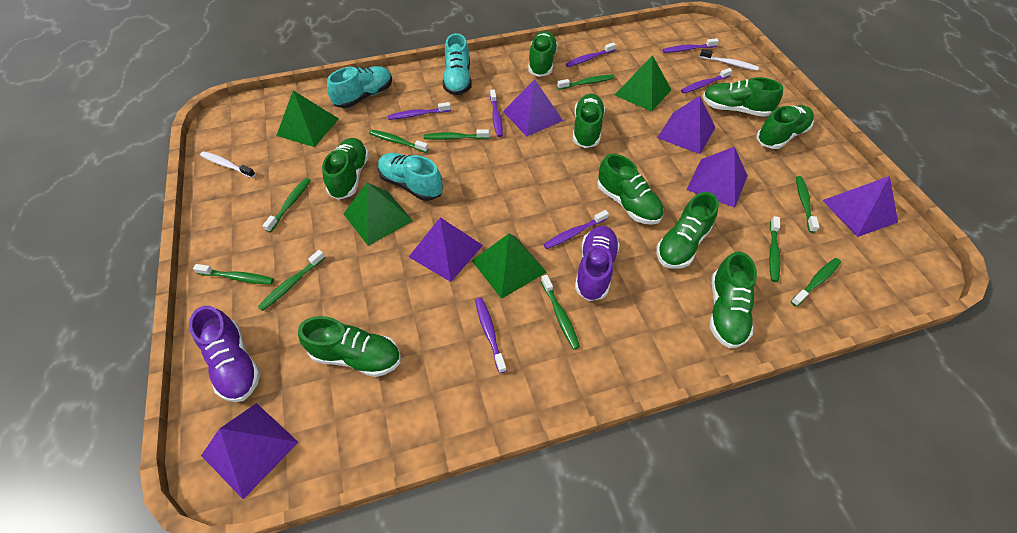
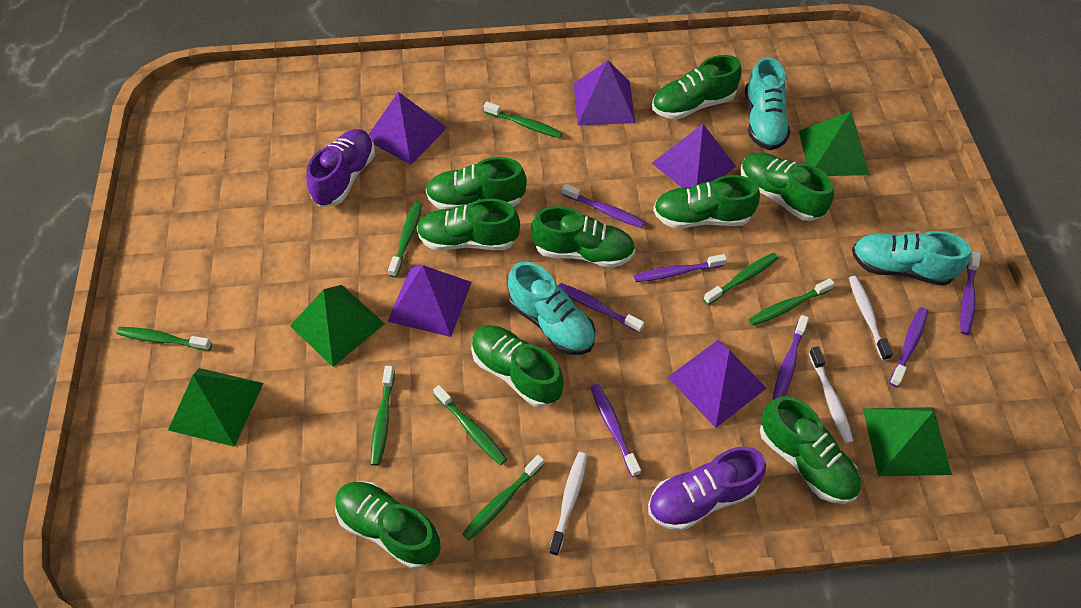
green toothbrush: [193,264,274,285] [258,250,326,311] [263,178,311,232] [369,130,429,153] [424,129,489,140] [541,275,580,350] [557,74,614,90] [769,216,781,282] [791,258,841,306] [796,176,819,233] = 10 -> [117,327,212,351] [371,366,395,466] [388,201,423,277] [433,385,507,465] [462,455,544,540] [484,102,563,138] [703,253,778,305] [749,278,835,326] = 8
purple pyramid: [201,403,298,499] [409,217,483,282] [503,79,563,137] [657,96,716,154] [687,147,748,208] [822,176,898,237] = 6 -> [368,92,447,165] [388,265,472,337] [574,60,635,125] [652,124,736,188] [668,340,766,428] = 5
white toothbrush: [200,151,256,178] [700,49,759,71] = 2 -> [549,452,587,556] [809,347,853,443] [849,276,893,361] = 3

